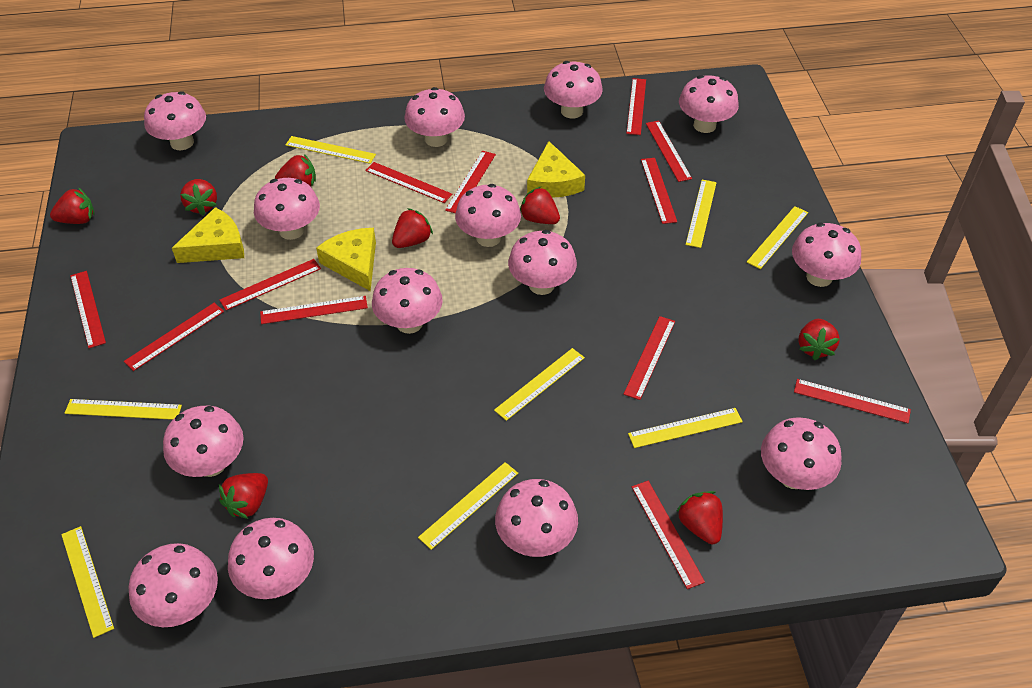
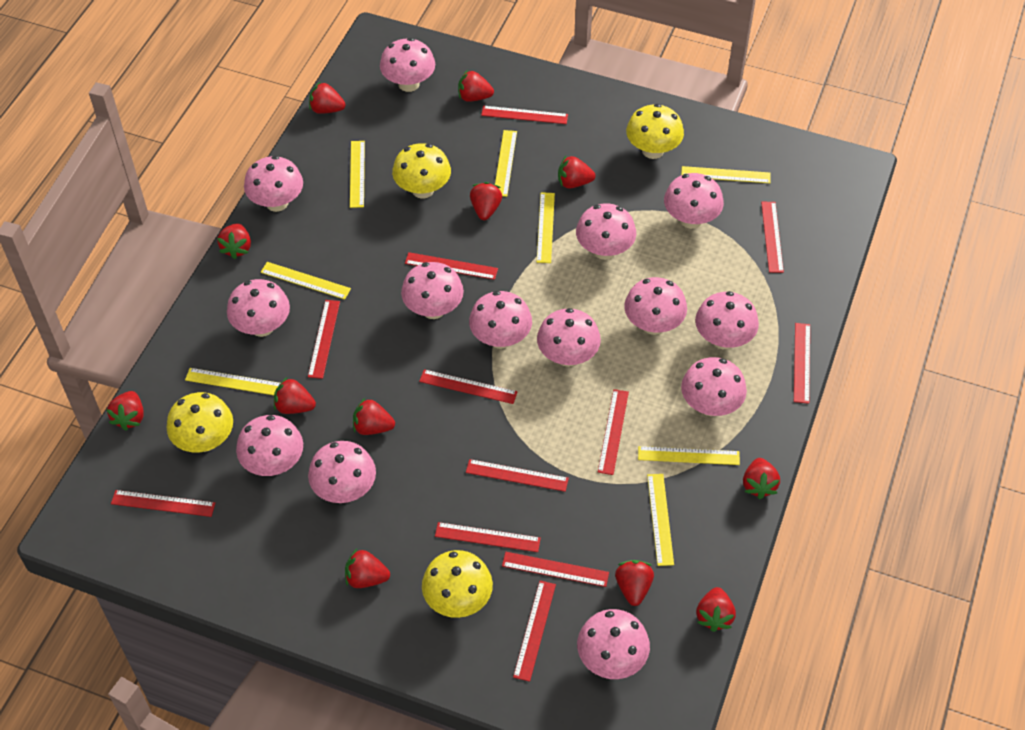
red strawberry: [50,187,95,224] [180,179,217,215] [219,473,268,519] [275,154,316,186] [392,208,433,248] [520,187,560,224] [676,491,723,544] [799,319,840,360] = 8 -> [106,391,144,431] [217,223,251,259] [274,377,316,414] [309,81,346,114] [345,549,390,588] [353,398,395,435] [458,70,494,102] [470,182,502,220] [558,156,596,188] [615,560,654,606] [696,587,736,632] [743,458,780,499] = 12
yellow cheese: [172,207,244,263] [316,228,376,291] [527,141,585,198] = 3 -> none = 0
yellow mushroom: none = 0 -> [167,392,233,452] [392,143,451,199] [422,550,493,618] [626,104,684,159] = 4

